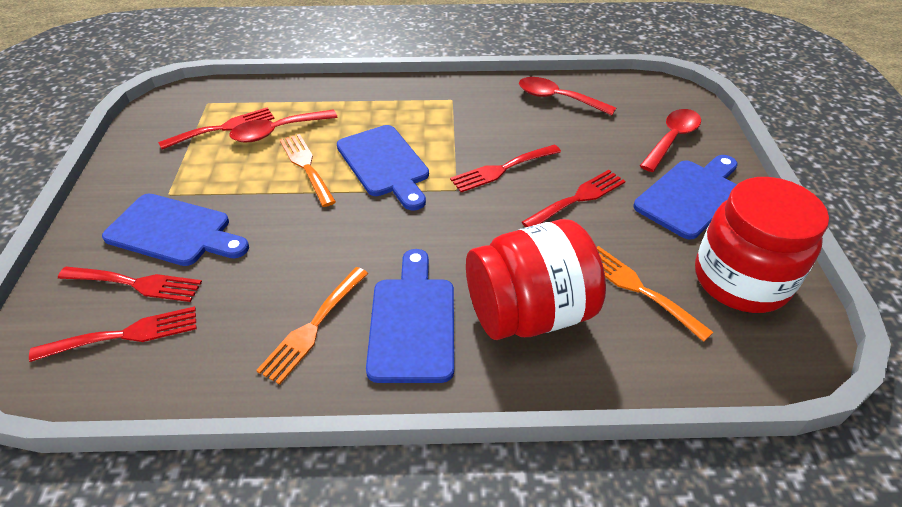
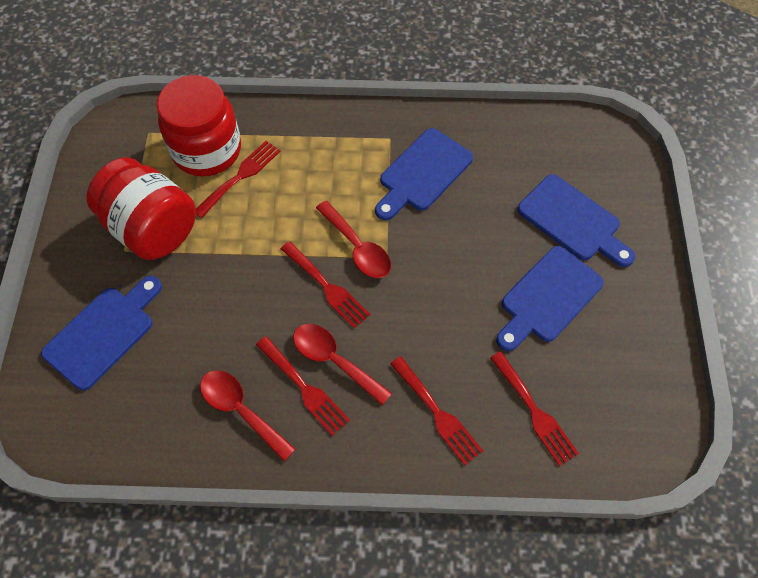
orange fork: [256,267,368,385] [280,134,336,207] [597,246,714,342] = 3 -> none = 0

